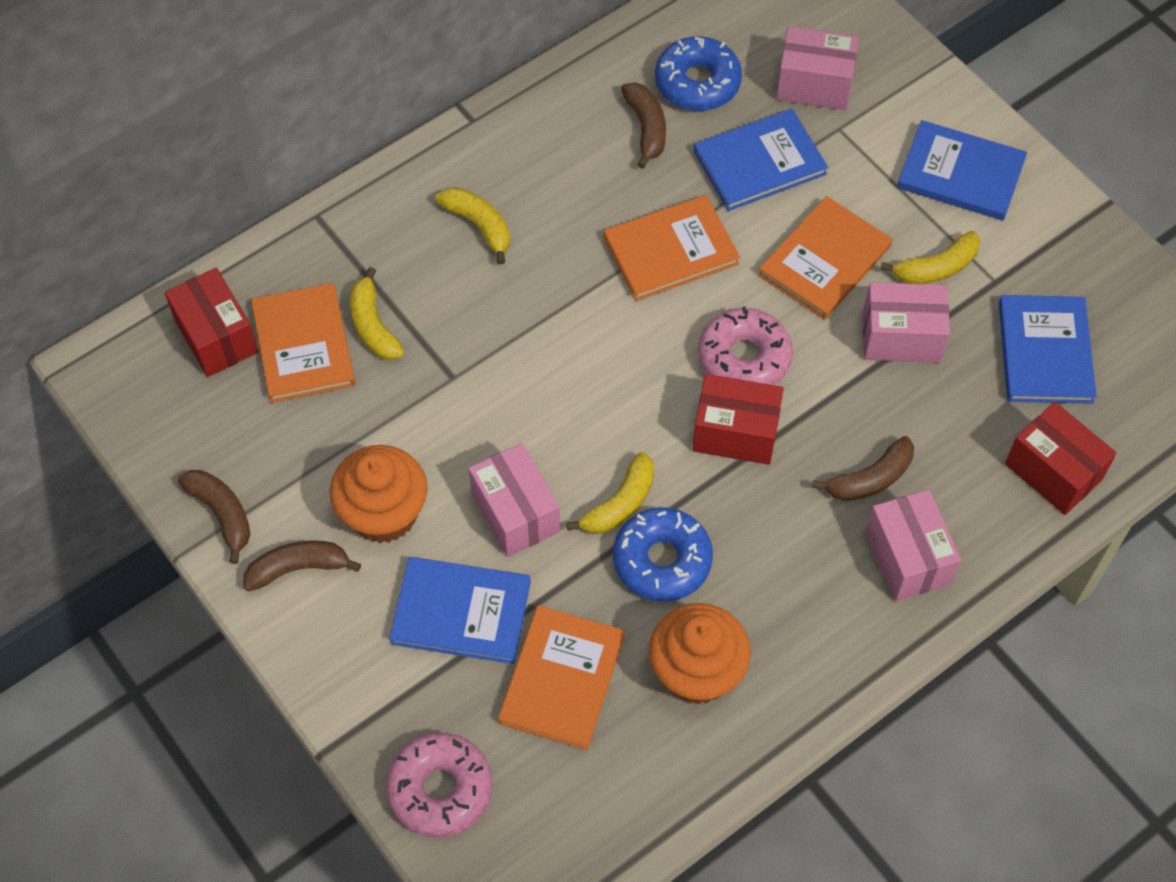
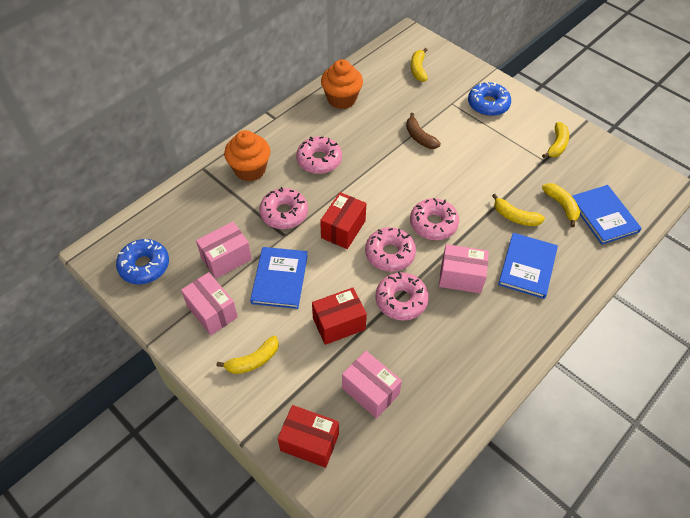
blue book: [389,557,531,664] [694,109,828,211] [897,120,1027,221] [999,295,1097,404] = 4 -> [250,247,308,309] [498,233,558,299] [572,185,642,245] = 3
brown banana: [178,470,250,564] [243,540,361,591] [621,82,666,169] [812,436,914,501] = 4 -> [406,113,441,149] = 1
orange book: [251,283,355,403] [498,605,625,750] [604,195,740,301] [758,196,892,320] = 4 -> none = 0
pink donut: [386,733,492,838] [698,306,793,385] = 2 -> [259,187,308,229] [296,137,342,174] [365,227,416,272] [375,272,429,321] [410,198,459,240] = 5
yellow banana: [350,267,404,360] [435,187,510,264] [566,452,654,534] [880,231,980,284] = 4 -> [216,336,279,374] [411,48,428,82] [492,194,545,226] [542,122,569,158] [542,183,580,227] = 5

